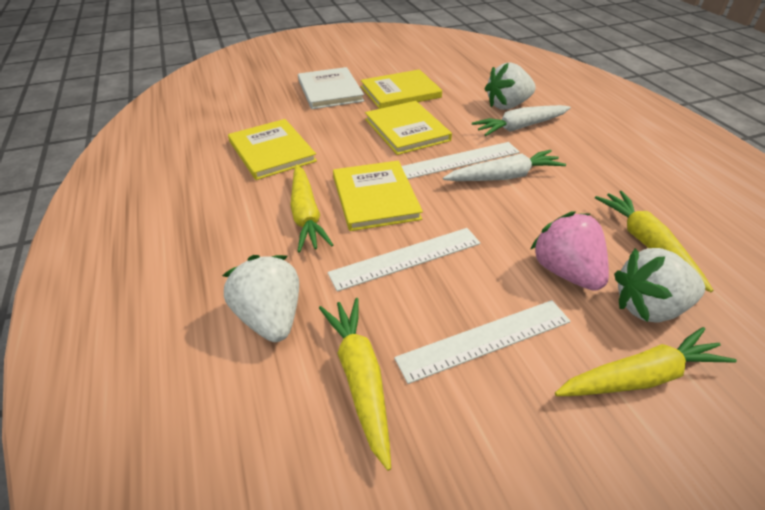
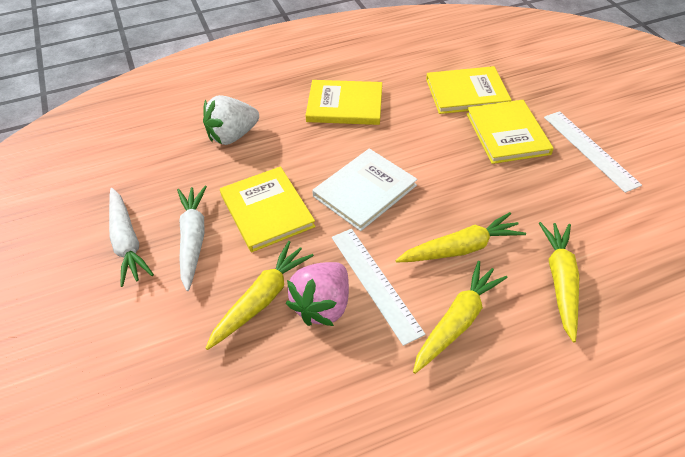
white ruler: [327,228,481,292] [394,300,571,384] [402,142,520,179] = 3 -> [332,229,426,346] [544,111,642,193] = 2
white strawberry: [222,255,299,342] [485,62,536,110] [614,248,705,323] = 3 -> [203,95,259,145] = 1

